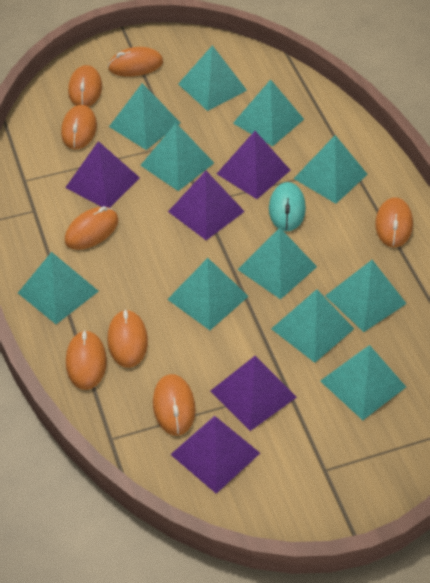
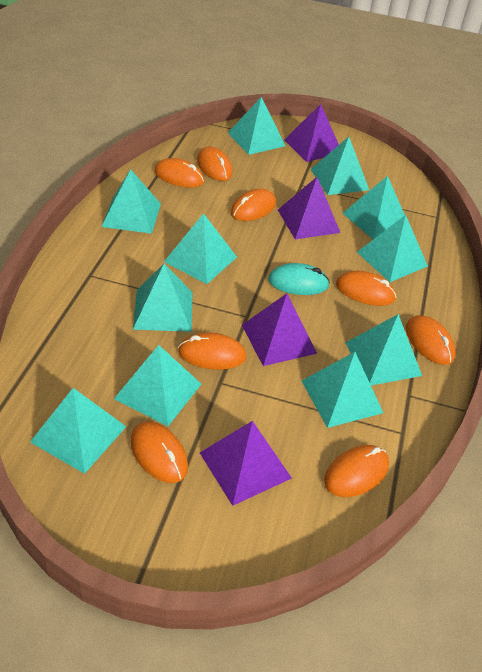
purple pyramid: [65,141,140,208] [168,171,245,240] [170,416,260,494] [211,356,297,431] [217,131,291,199] = 5 -> [200,421,292,506] [242,294,317,366] [278,177,340,239] [284,104,339,162] = 4

